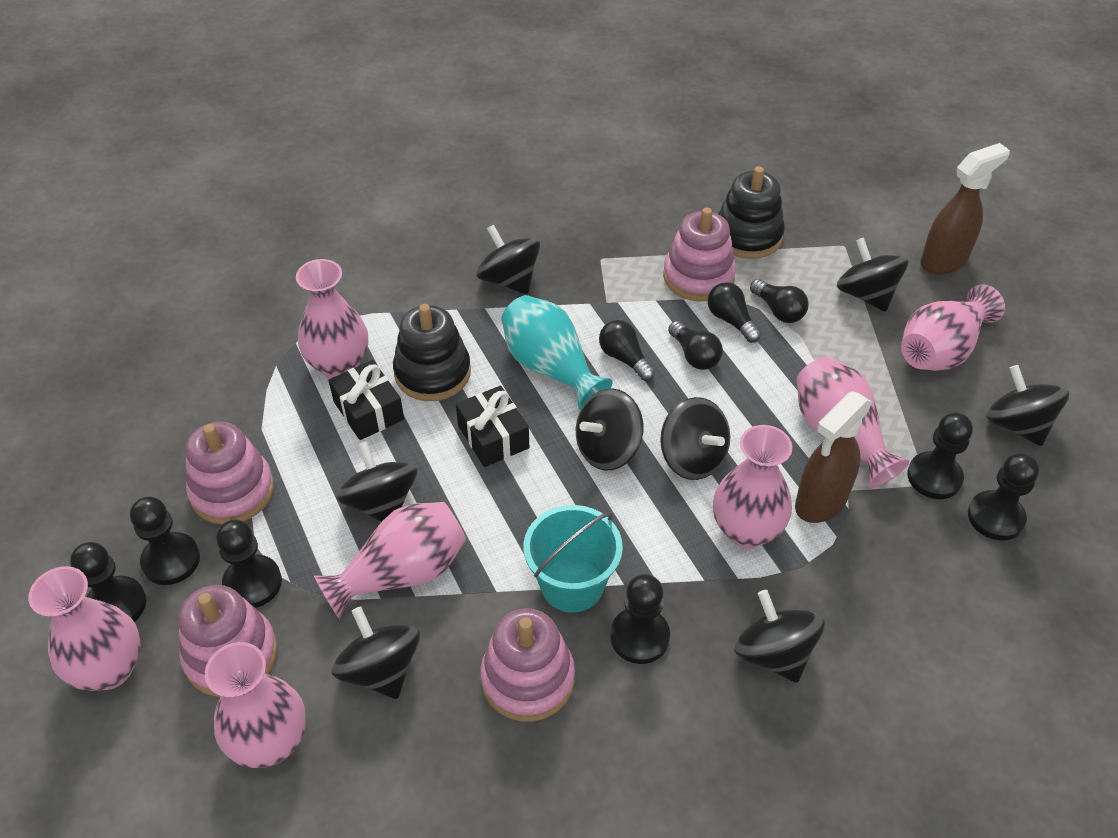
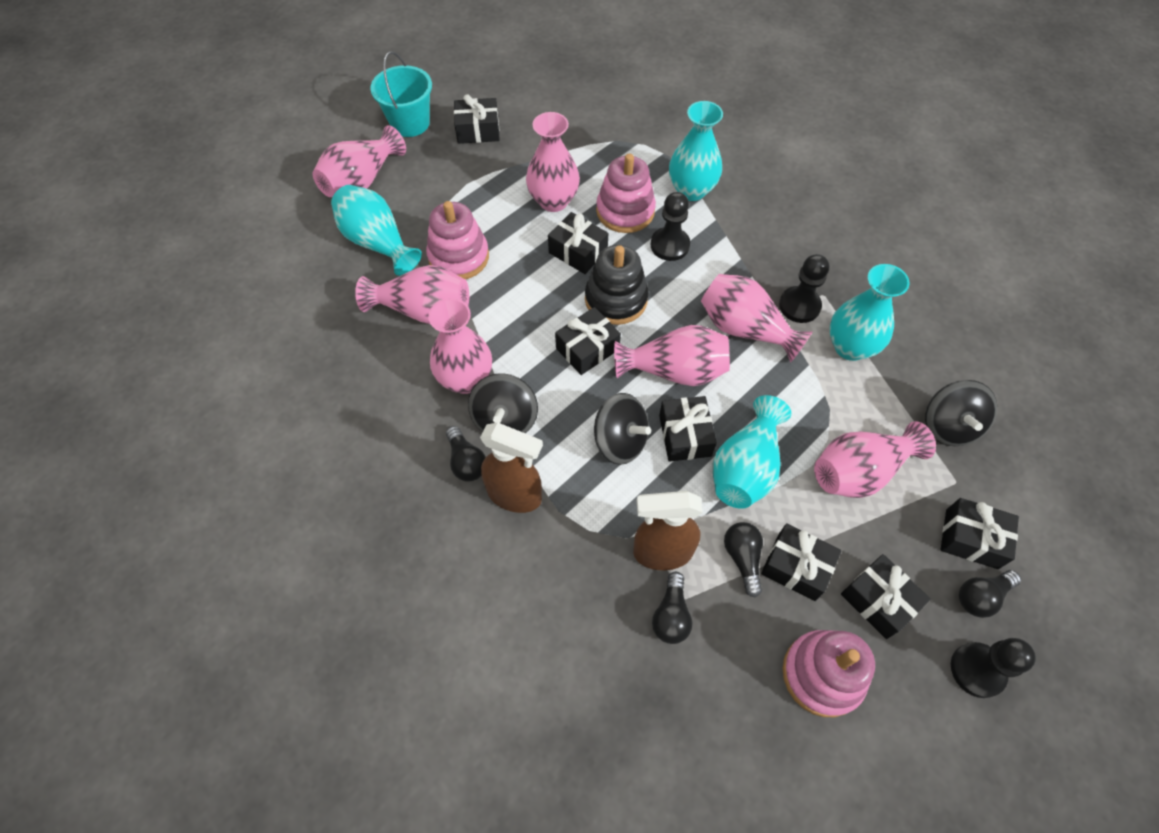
black gift: [329,360,404,440] [456,385,529,467] = 2 -> [454,94,500,144] [548,212,608,274] [555,307,621,375] [659,396,717,462] [761,523,841,601] [841,554,931,639] [940,498,1019,569] = 7
black pawn: [70,542,146,622] [130,497,200,585] [216,520,282,608] [610,574,670,664] [907,412,973,499] [968,453,1039,541] = 6 -> [651,192,690,261] [779,254,829,323] [951,638,1036,698] = 3
black spinning top: [332,606,420,699] [336,441,418,522] [476,225,540,294] [576,388,644,471] [660,397,730,480] [734,590,825,683] [837,237,908,312] [986,365,1069,446] = 8 -> [468,373,538,433] [594,393,651,465] [925,380,997,446] = 3
black stacking toy: [393,304,471,401] [718,166,785,259] = 2 -> [585,245,648,325] = 1
pink stacking toy: [178,585,278,697] [186,422,274,524] [480,608,575,722] [663,207,736,302] = 4 -> [426,201,489,279] [596,153,656,233] [783,630,875,717] = 3
turquoise vase: [501,295,612,410] = 1 -> [331,185,422,276] [669,101,723,201] [713,395,791,509] [830,264,910,361] = 4

